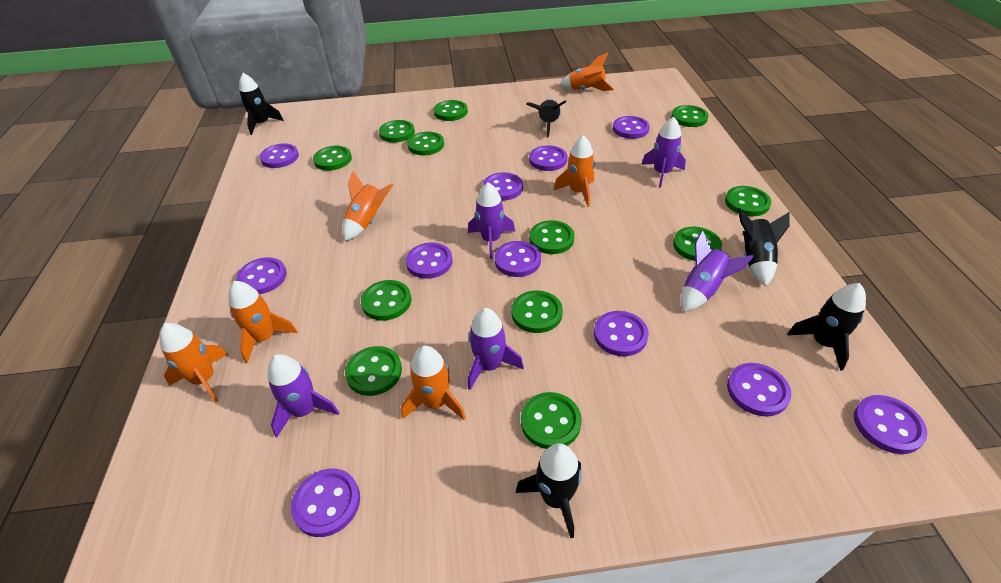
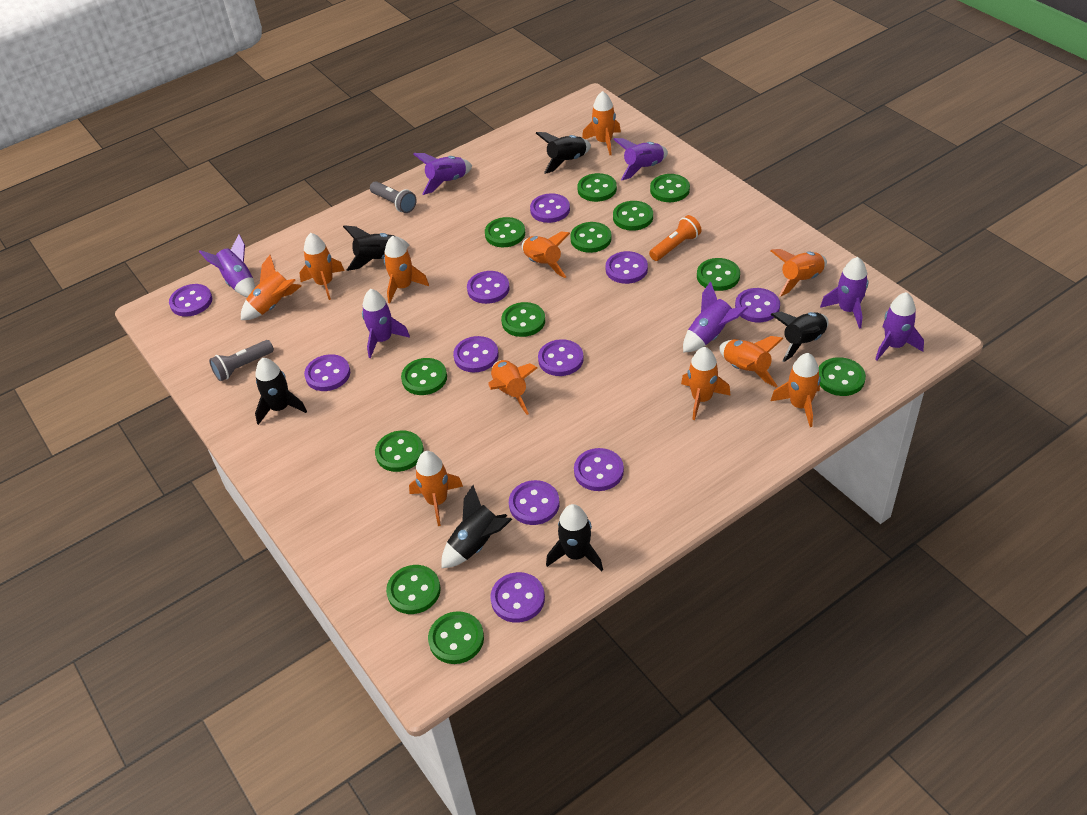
black rocket: [239,73,284,135] [516,443,582,538] [526,99,566,138] [738,208,790,286] [787,283,866,371] = 5 -> [255,358,307,425] [343,225,409,271] [442,485,512,568] [536,132,591,174] [546,504,603,572] [771,312,829,362] = 6
grey flashlight: none = 0 -> [209,340,274,381] [370,181,417,213] = 2
orange flashlight: none = 0 -> [649,215,702,261] = 1
orange rocket: [159,323,228,402] [228,281,297,363] [342,171,393,241] [401,346,466,420] [554,135,595,207] [560,53,614,91] = 6 -> [241,255,302,320] [299,233,345,300] [384,236,429,303] [409,451,463,526] [488,360,537,415] [522,232,570,278] [582,91,621,155] [681,347,731,420] [719,336,784,387] [770,249,827,297] [771,353,821,427] = 11
purple rocket: [267,354,340,438] [468,182,515,259] [468,308,524,390] [641,117,686,188] [681,230,753,312] = 5 -> [199,234,255,297] [362,289,410,358] [413,153,472,195] [613,138,668,180] [683,281,748,353] [820,257,868,329] [875,292,924,360] = 7

